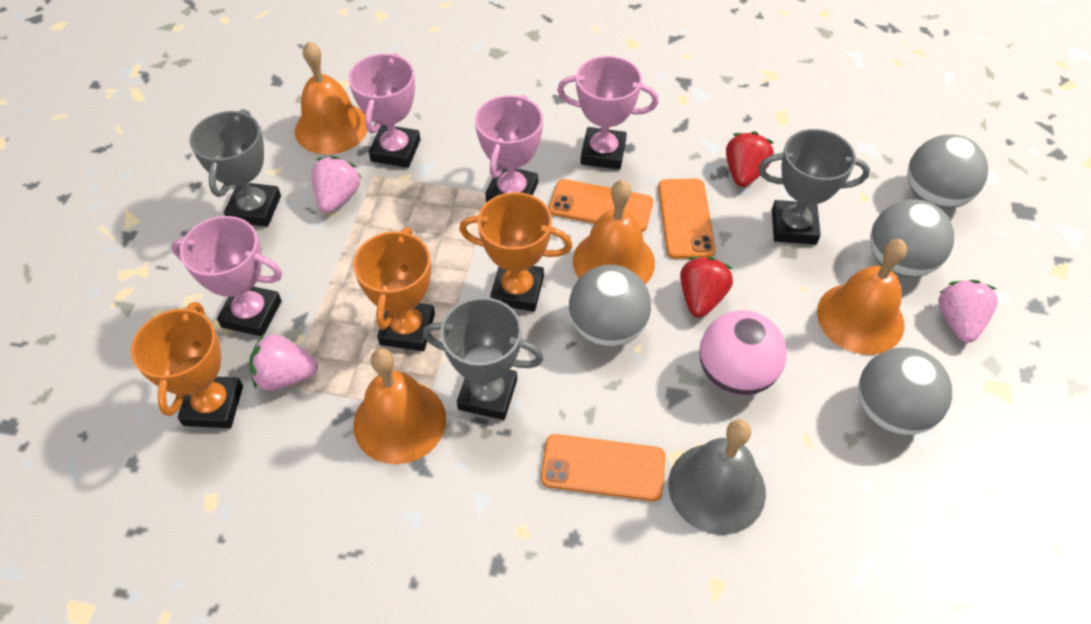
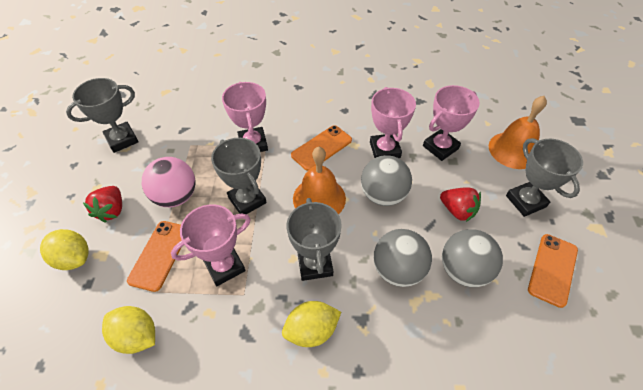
grey ball: [569,265,651,347] [858,348,952,435] [870,199,954,278] [907,134,988,209] = 4 -> [361,155,412,206] [374,229,432,287] [442,229,503,287] = 3
grey bell: [668,419,766,535] = 1 -> none = 0
grey trophy: [189,109,281,227] [423,297,544,420] [758,129,870,244] = 3 -> [66,78,139,153] [211,138,267,214] [287,198,342,281] [506,138,583,217] = 4
orange bell: [295,41,368,154] [353,348,446,464] [573,180,655,284] [817,239,907,355] = 4 -> [293,147,346,214] [489,96,547,169] = 2
orange trophy: [131,302,243,428] [353,227,435,351] [459,192,572,311] = 3 -> none = 0
pink strawberry: [249,334,318,390] [311,156,362,213] [938,280,998,343] = 3 -> none = 0
yellow lemon: none = 0 -> [40,229,89,270] [102,306,155,354] [282,301,341,347] = 3

